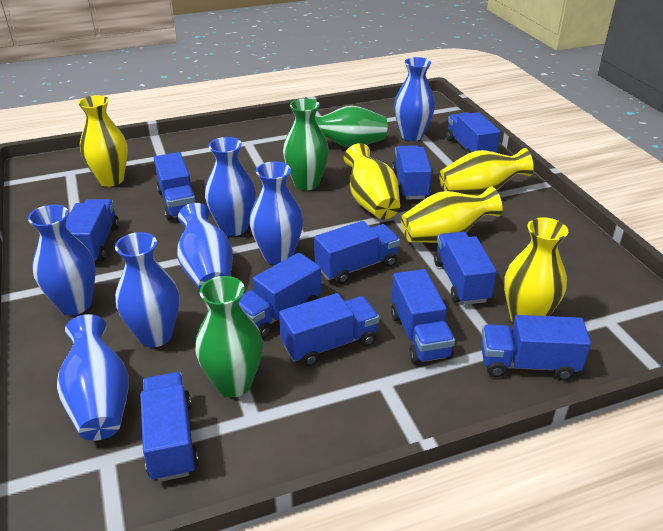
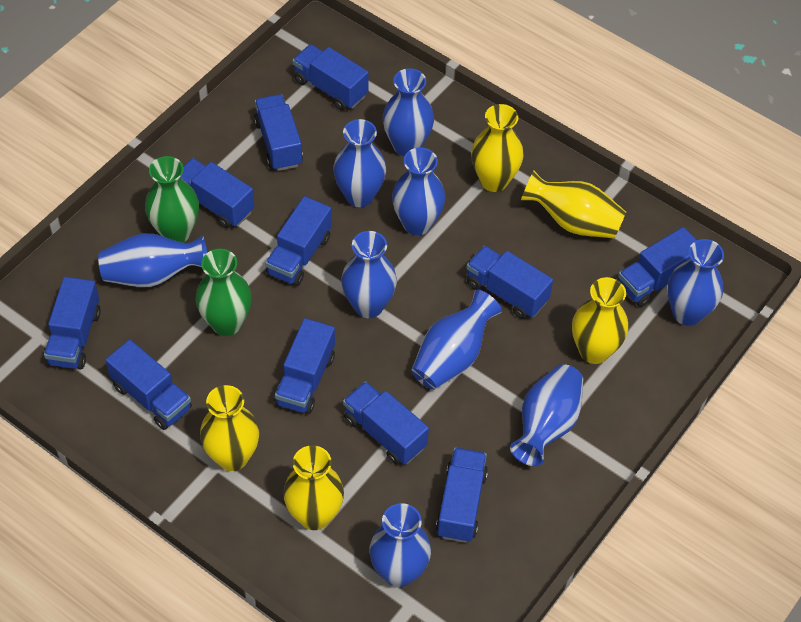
blue vase: [28,205,96,315] [57,314,129,441] [115,232,179,347] [177,203,233,290] [205,137,256,236] [249,161,303,265] [394,57,435,141] = 7 -> [98,233,207,287] [333,119,386,207] [341,231,397,318] [369,503,431,587] [382,68,434,156] [392,148,445,235] [411,290,502,390] [510,364,583,466] [667,239,724,326] = 9
green vase: [195,276,263,397] [283,98,329,190] [315,106,388,147] = 3 -> [145,156,199,242] [196,249,252,336] = 2

